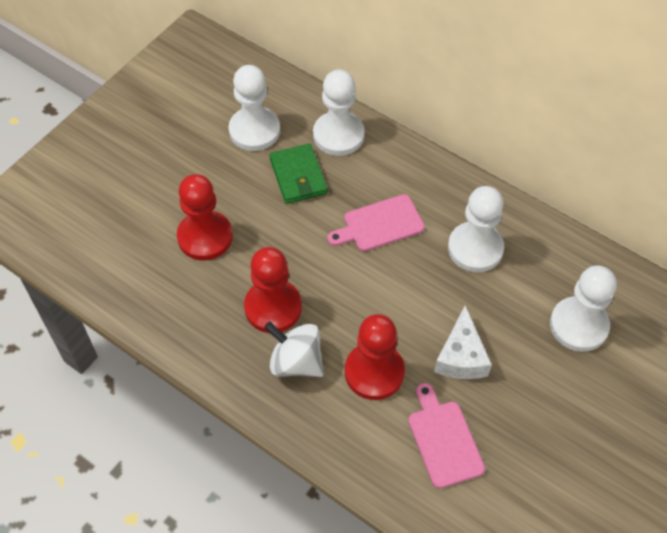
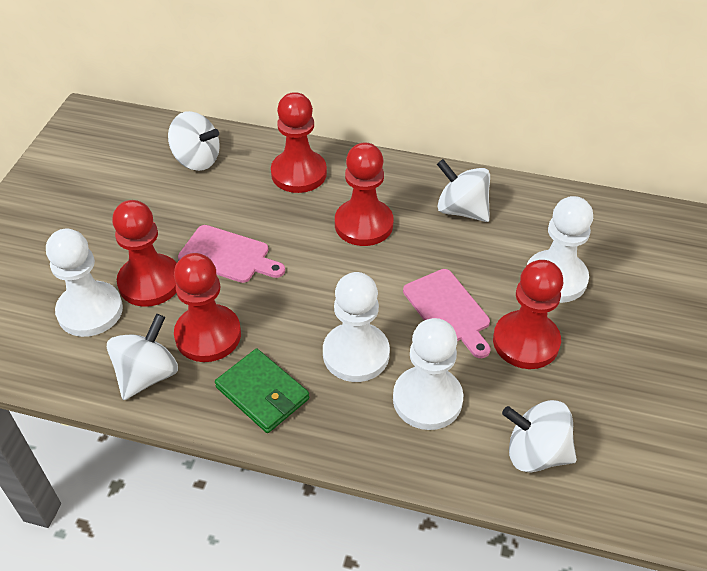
red pawn: [177,174,233,261] [244,247,302,333] [345,314,405,400] = 3 -> [112,200,177,307] [174,253,241,362] [271,92,327,193] [335,143,394,246] [493,260,563,369] = 5
white cheese: [434,306,492,379] = 1 -> none = 0
white spinning top: [264,321,324,377] = 1 -> [107,314,178,400] [168,111,220,171] [437,159,490,222] [502,400,577,472] = 4

